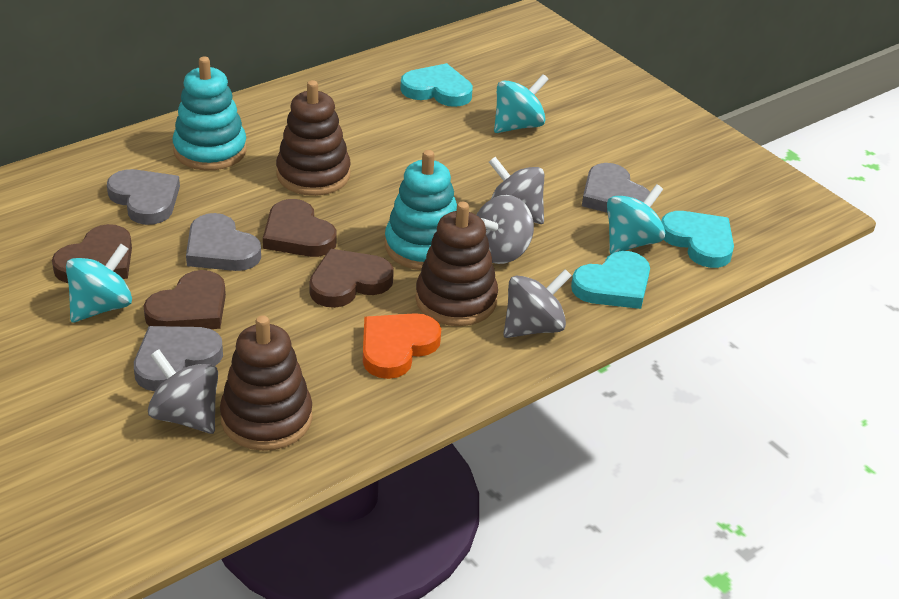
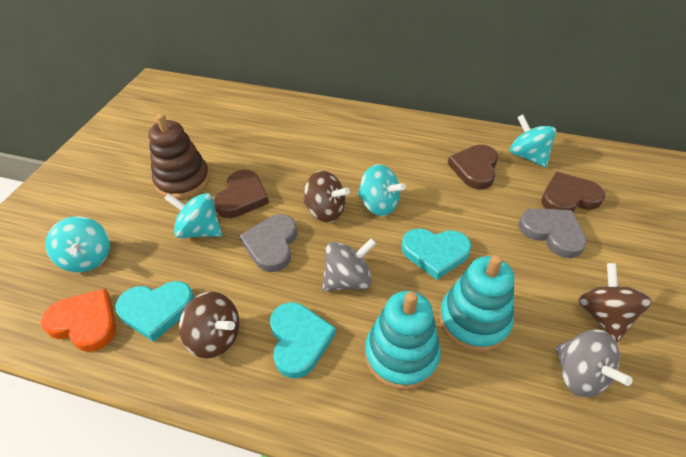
brown heart: [52,224,132,283] [143,270,226,329] [263,199,336,257] [309,249,394,308] = 4 -> [214,170,269,218] [448,145,498,189] [541,172,605,212] = 3
brown spinning top: none = 0 -> [179,292,239,359] [303,171,350,222] [578,263,652,342] = 3
brown stacking toy: [220,315,312,451] [276,80,351,196] [415,202,498,326] = 3 -> [148,113,210,199] = 1
grey heart: [107,169,180,225] [134,326,223,391] [186,213,261,271] [582,163,651,213] = 4 -> [239,214,297,272] [519,208,587,258] = 2
grey spinning top: [148,349,218,434] [477,195,534,264] [489,157,544,224] [503,269,572,338] = 4 -> [322,238,376,291] [556,330,633,397] = 2
turquoise spinning top: [66,244,132,322] [494,74,549,133] [607,184,665,254] = 3 -> [46,216,110,273] [164,193,222,238] [358,164,406,216] [510,114,556,167] = 4

